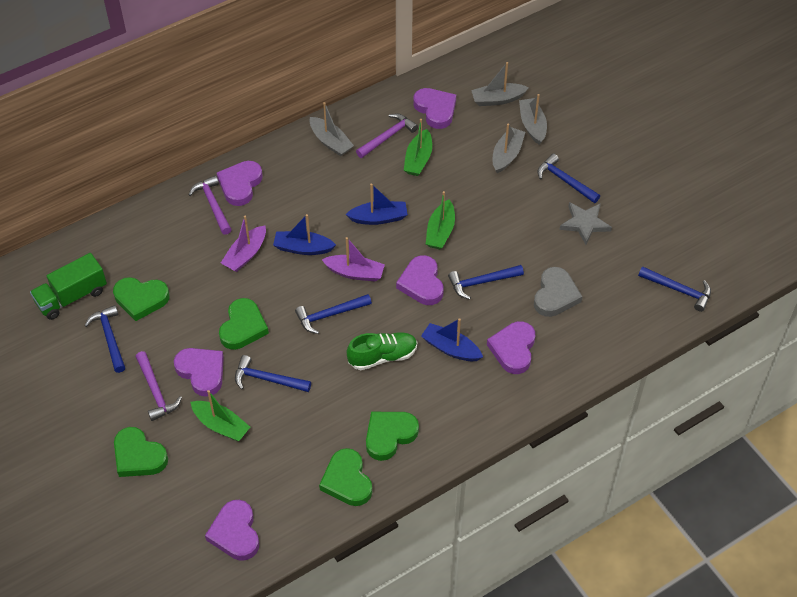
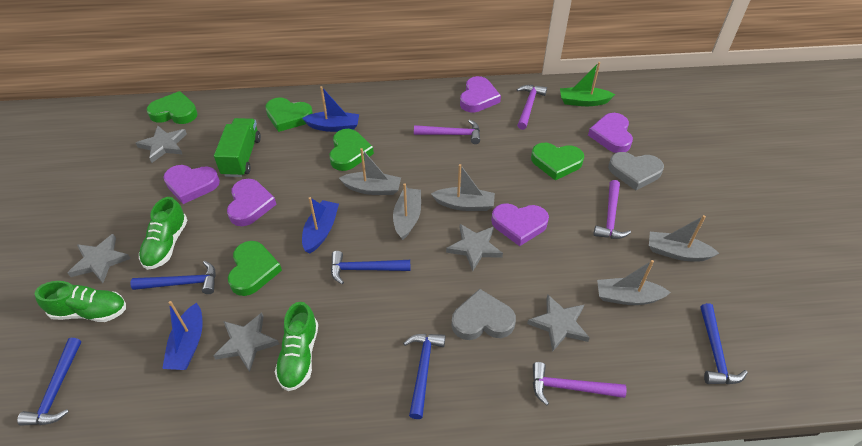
blue hammer: [84,305,125,373] [235,355,311,392] [295,294,372,334] [448,265,524,300] [537,154,600,203] [638,266,711,312] = 6 -> [17,338,81,426] [130,261,216,294] [331,251,410,284] [403,334,446,419] [700,303,748,384] = 5
green boat: [191,390,250,441] [404,119,432,176] [426,191,455,249] = 3 -> [560,62,616,106] = 1
green shoe: [347,332,417,370] = 1 -> [35,281,126,322] [139,197,188,270] [275,302,318,391] = 3
grey boat: [310,102,354,156] [471,62,529,106] [493,124,525,173] [519,94,547,145] = 4 -> [339,148,401,195] [393,183,421,240] [431,164,495,211] [597,260,671,305] [649,215,719,261] = 5
grey heart: [534,267,583,317] = 1 -> [452,289,516,340] [608,152,664,190] = 2
grey star: [559,202,612,245] = 1 -> [68,234,131,283] [136,126,187,163] [213,313,279,372] [446,224,503,271] [527,295,590,351] = 5
purple boat: [221,215,266,272] [322,237,385,282] = 2 -> none = 0
purple hammer: [136,351,182,421] [189,176,232,235] [356,113,418,158] = 3 -> [414,119,480,144] [516,85,547,130] [533,362,627,405] [593,180,631,239] = 4
purple heart: [174,348,224,397] [205,500,259,561] [217,161,263,206] [396,255,444,305] [413,88,456,129] [487,321,535,374] = 6 -> [163,165,220,204] [227,179,277,226] [460,76,501,113] [491,203,549,246] [588,113,633,153] = 5

